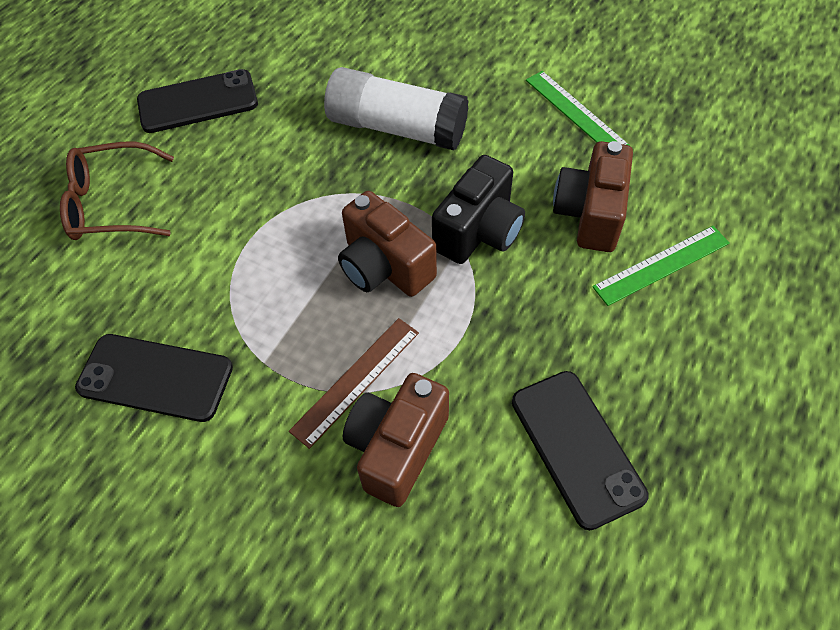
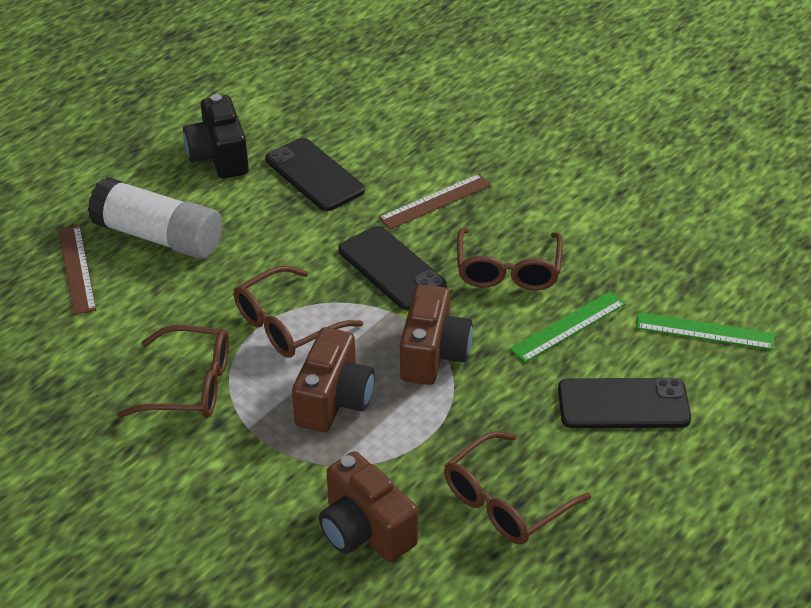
brown glasses: [60,142,174,240] = 1 -> [117,325,229,418] [234,266,363,358] [444,431,591,544] [457,228,563,290] = 4
brown ruler: [289,318,419,449] = 1 -> [59,226,96,315] [378,174,491,230] = 2

